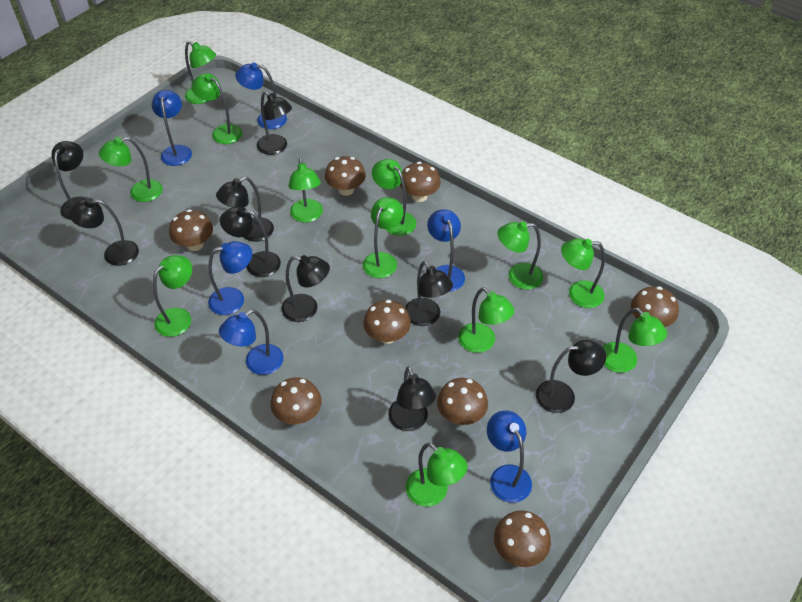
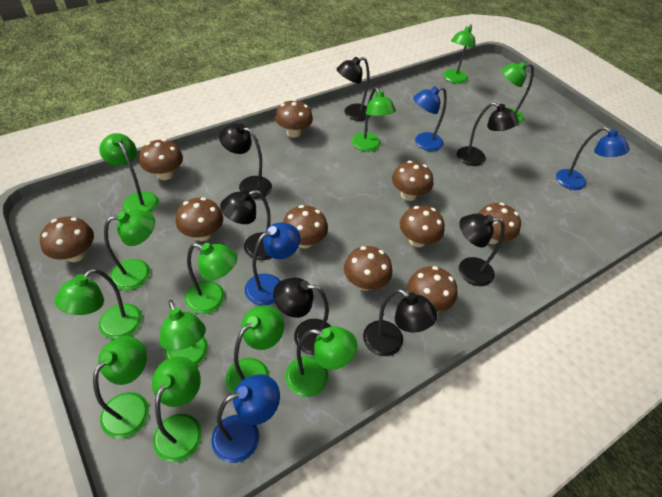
black lamp: [51,141,87,220] [69,198,139,266] [216,176,274,242] [220,207,281,277] [257,91,292,155] [282,255,330,322] [388,366,436,431] [405,261,453,326] [536,340,606,413] = 9 -> [219,123,272,199] [220,190,271,260] [273,277,331,355] [337,57,371,121] [363,289,438,356] [457,102,519,166] [459,213,505,286] = 7
blue lamp: [152,90,192,166] [208,241,252,315] [219,310,283,375] [235,63,287,129] [427,209,465,292] [487,410,532,503] = 6 -> [211,374,280,463] [245,223,301,306] [413,86,447,151] [556,127,630,190] = 4
brown mushroom: [169,209,213,251] [270,377,321,424] [325,156,366,196] [363,300,411,344] [400,162,441,202] [437,378,488,425] [494,510,551,567] [631,286,679,327] = 8 -> [40,217,94,262] [139,139,183,180] [176,197,223,241] [275,99,313,138] [283,205,328,249] [344,246,392,291] [392,161,433,201] [400,205,445,248] [407,266,457,312] [478,203,521,244] = 10

